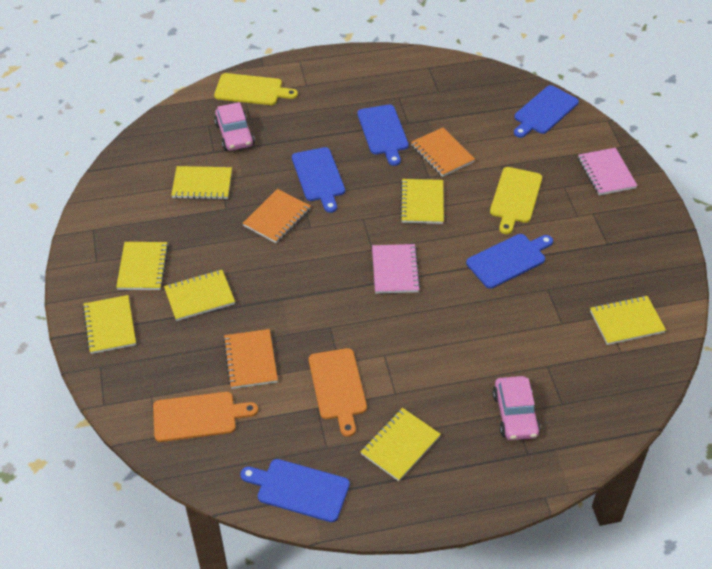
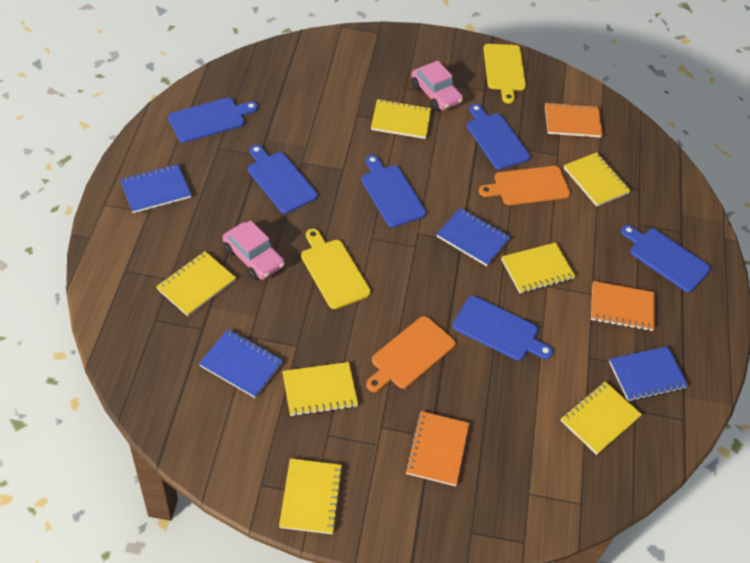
blue cutting board: [240,459,350,522] [292,147,345,213] [357,105,409,166] [466,234,553,289] [514,85,579,138] = 5 -> [168,98,258,143] [248,145,318,214] [361,155,426,227] [452,296,553,361] [467,104,531,170] [621,225,711,292] = 6
blue notebook: none = 0 -> [120,164,191,213] [199,329,283,398] [437,208,510,266] [609,346,688,401] = 4
pink notebook: [372,244,421,294] [578,148,638,195] = 2 -> none = 0

